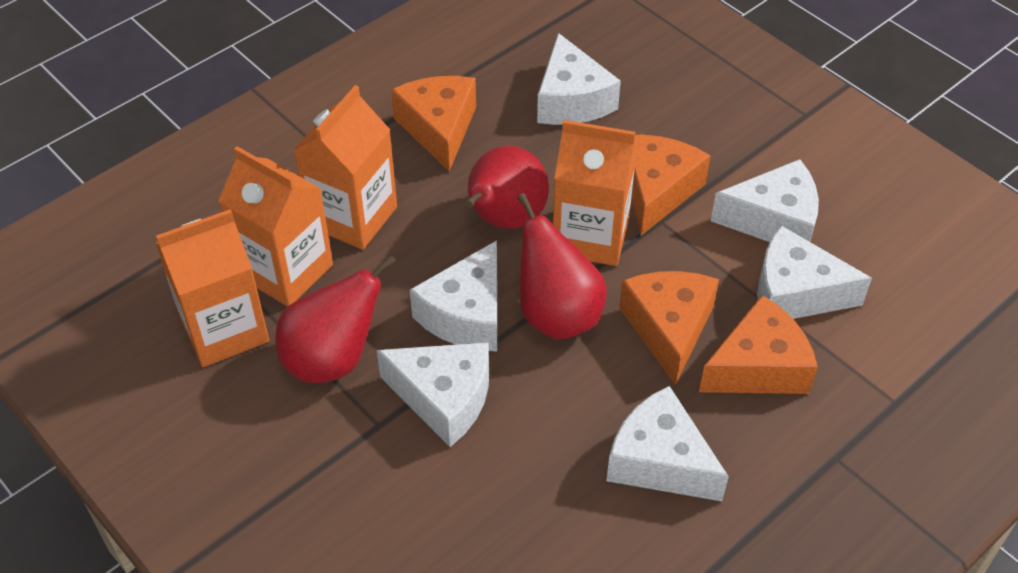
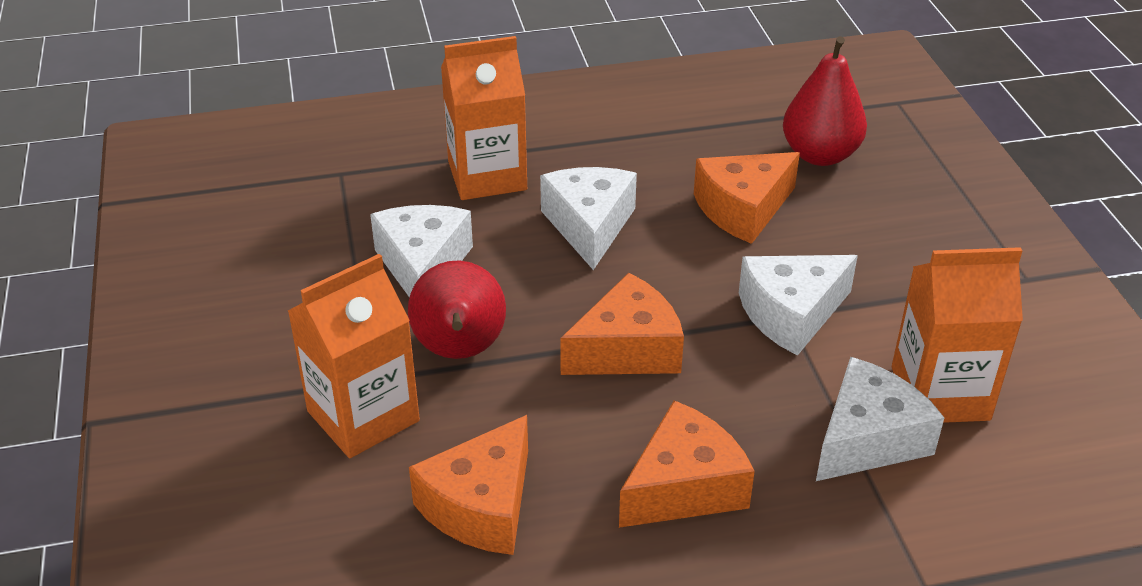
orange carton: [156,209,269,367] [218,146,333,307] [294,85,397,250] [553,120,638,266] = 4 -> [288,254,420,458] [441,36,527,200] [892,247,1023,423] = 3
red pear: [275,255,396,383] [465,146,549,229] [517,193,607,340] = 3 -> [408,260,506,359] [783,36,867,166] = 2
white cheese: [377,342,489,447] [410,240,497,352] [537,33,621,125] [606,386,729,501] [711,159,819,242] [757,226,872,319] = 6 -> [370,205,473,298] [540,167,637,270] [739,255,858,356] [816,357,944,481] = 4

